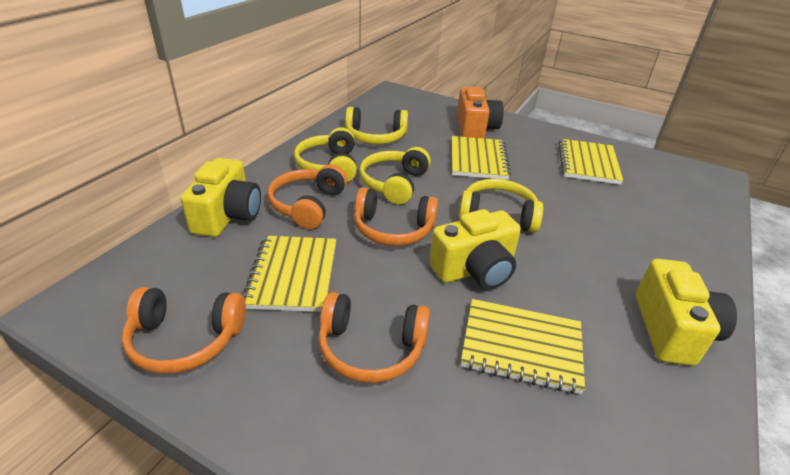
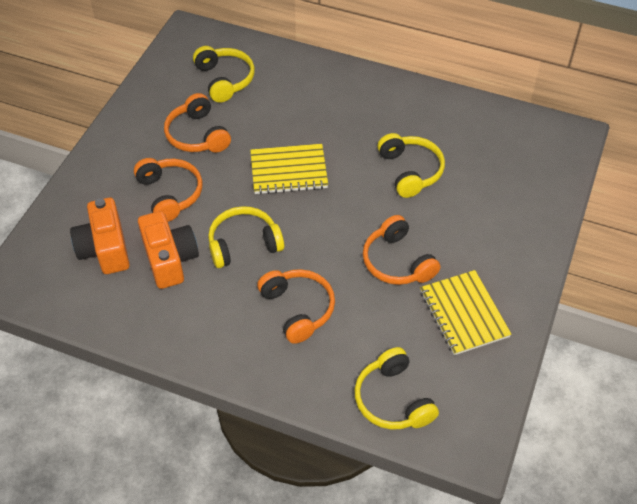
orange camera: [457,87,504,138] = 1 -> [70,198,130,274] [138,211,199,289] = 2
yellow camera: [181,158,261,237] [429,209,521,290] [636,259,737,366] = 3 -> none = 0
yellow notebook: [243,236,336,312] [452,136,511,180] [461,299,585,394] [558,139,623,185] = 4 -> [250,144,328,195] [420,270,512,355] = 2

